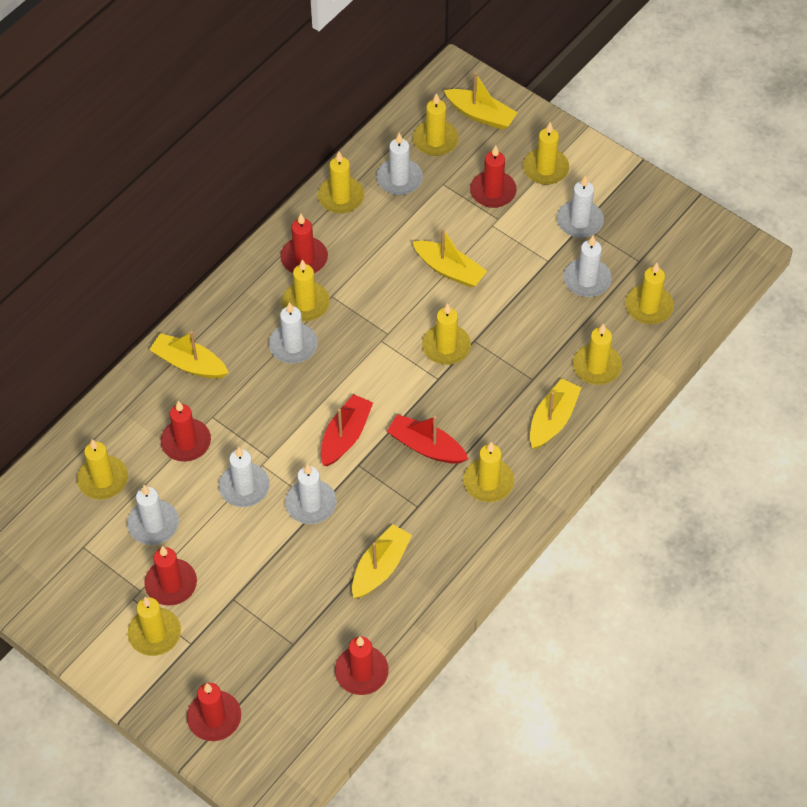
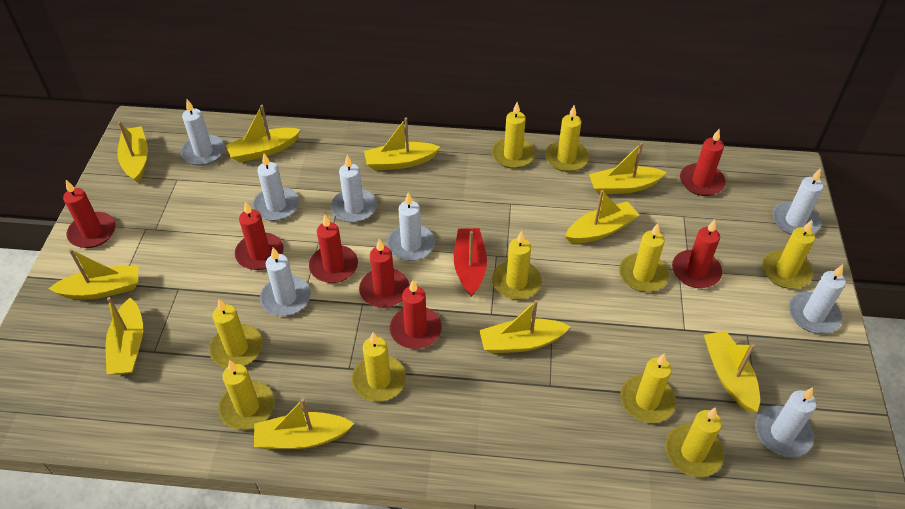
red boat: [321,394,373,466] [387,414,468,464] = 2 -> [454,228,487,297] = 1
red candle: [144,546,197,606] [161,401,211,462] [187,683,241,741] [280,213,328,273] [335,637,389,695] [470,146,517,208] = 6 -> [63,180,116,248] [235,201,284,270] [309,215,358,283] [359,239,409,308] [390,280,442,349] [672,220,722,288] [680,129,726,196] = 7
white candle: [127,485,179,545] [219,447,270,507] [269,302,318,364] [285,464,337,524] [376,133,423,195] [557,175,604,238] [564,236,612,297] = 7 -> [181,99,225,166] [253,154,299,221] [260,247,311,316] [331,155,377,223] [387,193,435,261] [755,387,817,457] [773,168,824,235] [789,265,846,334] = 8
yellow boat: [149,331,229,379] [352,524,412,598] [412,229,487,288] [444,72,518,130] [530,378,581,449] = 5 -> [48,249,139,300] [106,297,143,375] [117,122,148,183] [226,105,301,162] [254,399,354,449] [364,118,440,171] [479,300,571,353] [565,190,639,244] [589,142,667,195] [704,330,760,412] = 10

